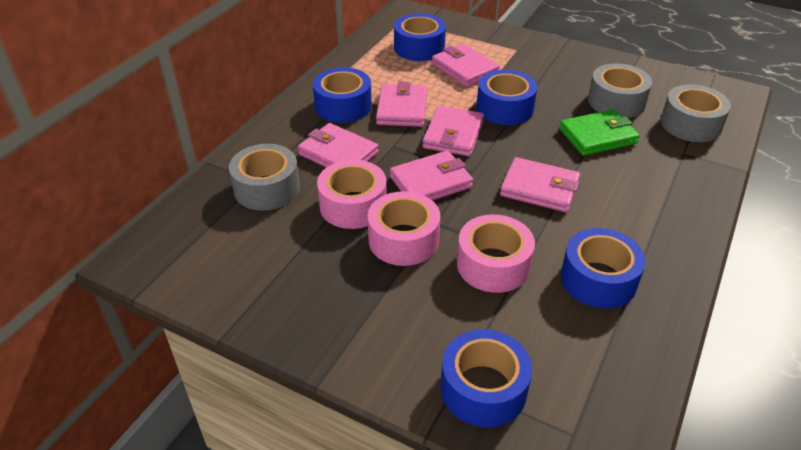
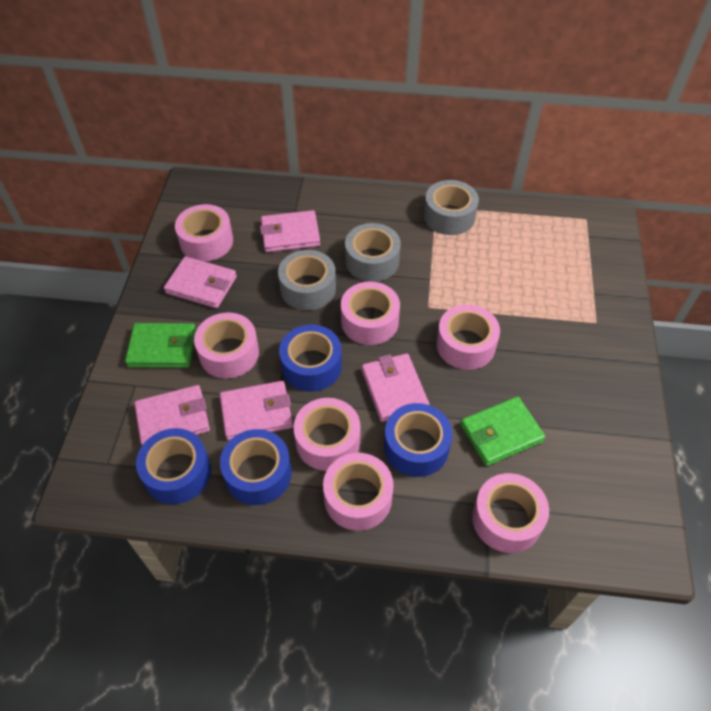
blue tape: [313,67,372,123] [394,13,446,61] [441,329,532,427] [476,69,537,125] [561,228,646,309] = 5 -> [136,428,211,504] [220,429,292,505] [279,325,342,392] [384,403,453,477] = 4
green wallet: [559,109,640,156] = 1 -> [125,323,196,368] [461,397,546,466] = 2
pink tape: [317,160,387,229] [367,191,441,266] [457,214,535,293] = 3 -> [175,204,233,261] [194,312,259,379] [294,398,361,471] [323,453,394,531] [341,282,400,345] [436,304,500,370] [472,473,549,553] = 7
pink wallet: [298,123,379,167] [376,81,427,127] [390,151,473,201] [423,106,484,156] [432,44,500,87] [500,157,580,212] = 6 -> [134,385,210,445] [164,256,237,308] [220,381,293,440] [260,210,320,252] [362,353,429,422] = 5

